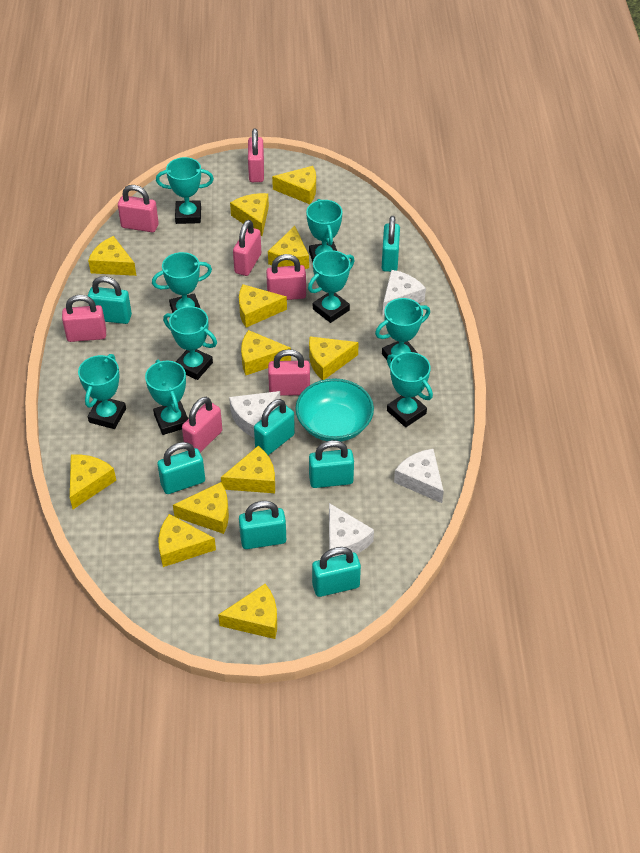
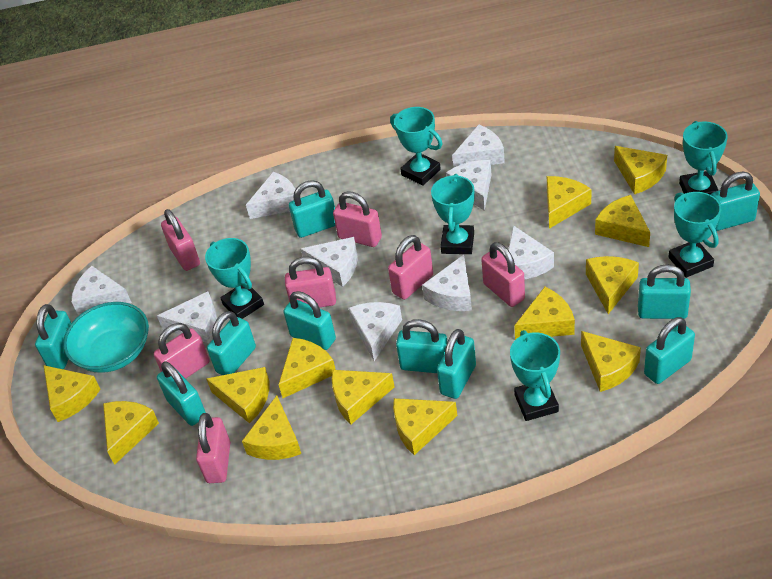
turquoise padlock: [88,276,132,324] [157,442,205,494] [239,501,286,549] [254,399,295,455] [309,440,354,488] [312,547,361,597] [382,216,400,272] = 7 -> [35,304,71,369] [157,361,206,426] [207,311,256,375] [283,291,336,350] [289,180,336,238] [396,319,447,373] [437,329,476,399] [638,264,691,319] [644,317,695,384] [711,172,760,231] = 10
turquoise trophy: [78,354,126,429] [145,360,188,435] [152,252,212,313] [156,157,214,224] [163,306,217,380] [306,199,343,262] [308,250,354,323] [375,298,430,361] [387,352,433,427] = 9 -> [205,238,264,319] [390,107,442,186] [431,174,475,254] [510,330,560,421] [669,192,721,278] [679,121,728,195] = 6
white cheese: [229,391,280,438] [329,503,374,557] [383,270,426,315] [394,449,444,503] = 4 -> [71,266,132,315] [157,291,217,343] [246,172,296,219] [301,237,358,287] [348,302,402,361] [422,255,472,311] [446,160,491,211] [452,124,505,167] [508,225,554,279] = 9
yellow cheese: [70,454,116,509] [88,236,136,276] [159,514,216,567] [173,482,229,534] [218,584,277,639] [221,446,275,493] [230,193,269,236] [239,284,287,328] [241,330,291,375] [268,226,309,269] [272,166,316,204] [309,336,359,380] = 12 -> [43,365,101,422] [103,401,159,465] [206,367,269,423] [242,395,301,460] [279,338,336,398] [332,370,395,424] [393,398,457,455] [514,287,575,340] [547,176,592,229] [581,331,641,392] [586,256,639,314] [595,195,650,247] [614,146,667,194] = 13

